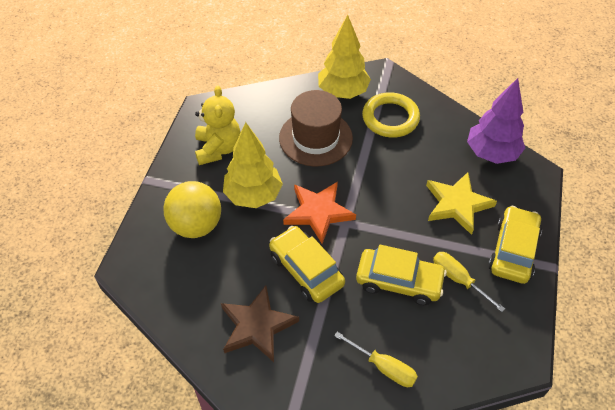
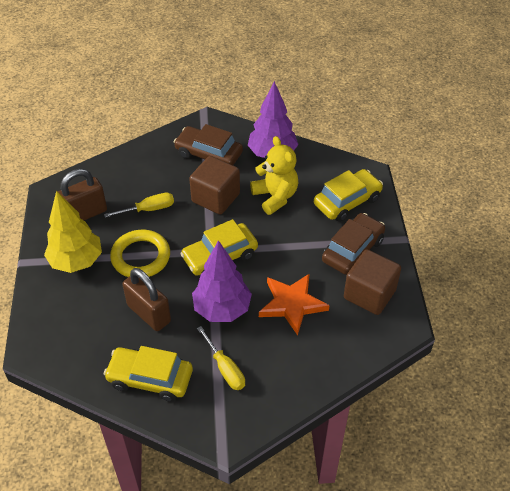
brown car: none = 0 -> [174,124,243,165] [322,213,385,275] = 2
brown cube: none = 0 -> [189,156,240,214] [344,250,401,315] = 2
brown hat: [279,90,353,166] = 1 -> none = 0
brown padlock: none = 0 -> [55,169,107,220] [122,268,171,331] = 2
brown star: [221,286,299,362] = 1 -> none = 0
purple tree: [467,78,525,164] = 1 -> [192,240,252,322] [248,81,298,158] = 2
yellow ball: [163,181,221,238] = 1 -> none = 0
yellow star: [426,172,497,235] = 1 -> none = 0
yellow tree: [223,122,283,208] [318,15,371,99] = 2 -> [44,191,102,273] = 1

